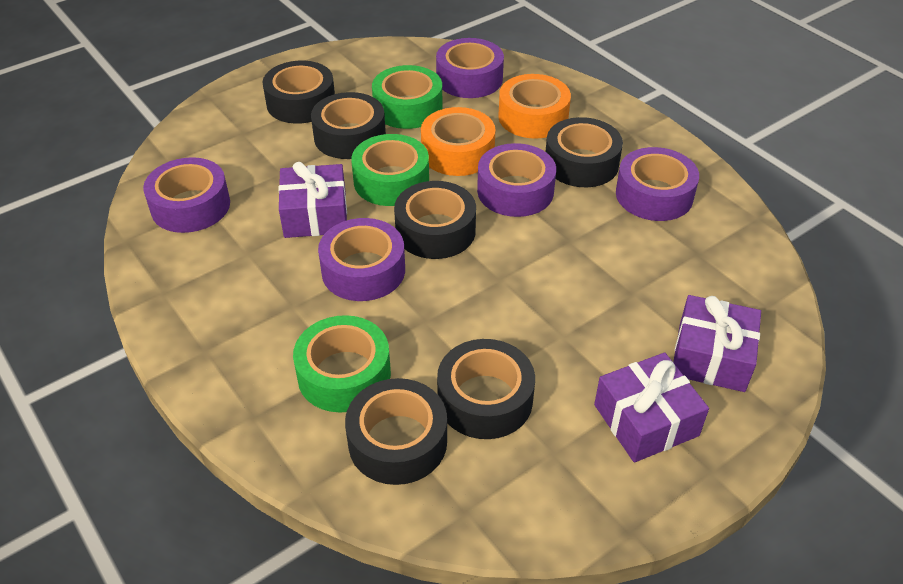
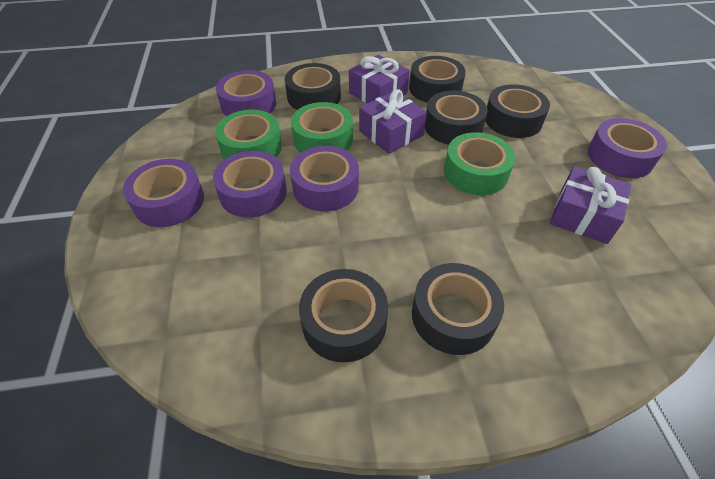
orange tape: [421,107,496,176] [498,74,571,139] = 2 -> none = 0

